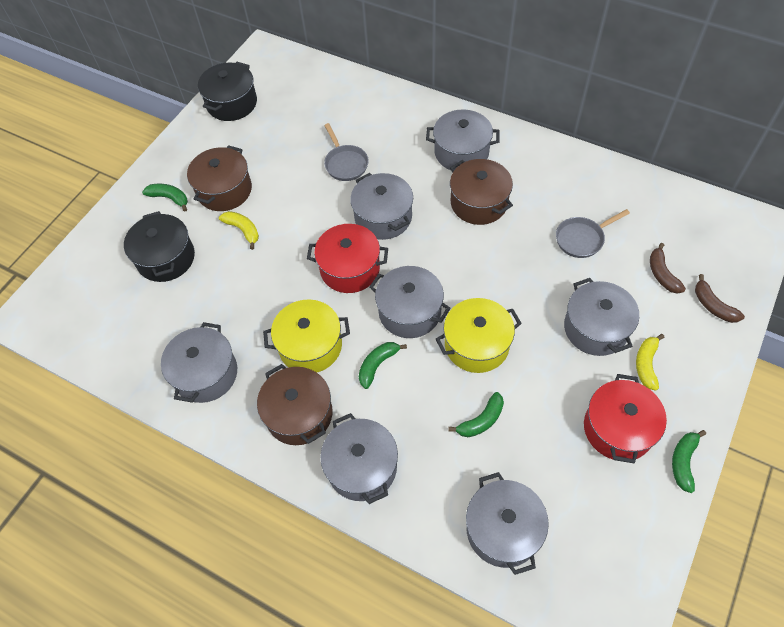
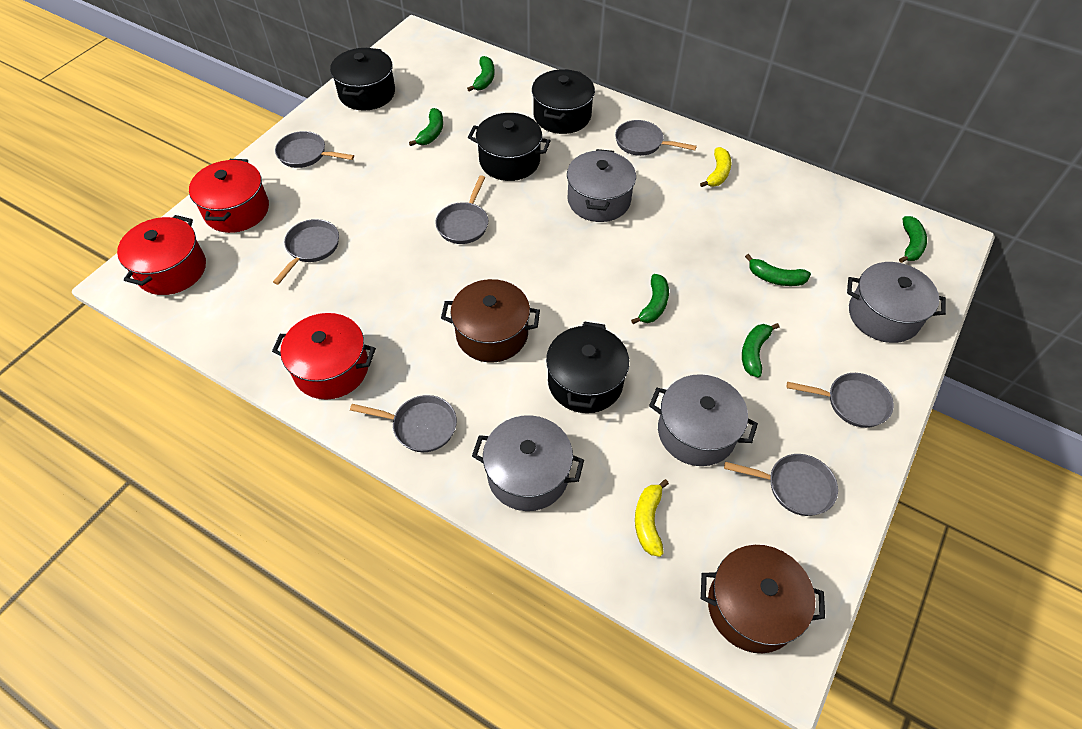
black pot: [124,211,195,282] [198,62,257,121] = 2 -> [330,48,395,110] [468,113,551,181] [532,69,595,134] [546,322,629,413] = 4
brown banana: [650,243,686,294] [695,274,745,323] = 2 -> none = 0
brown pot: [187,145,252,211] [257,364,333,445] [450,159,513,225] = 3 -> [441,279,540,362] [701,545,825,653] = 2
green banana: [142,184,188,212] [359,342,407,389] [448,392,504,437] [672,430,706,493] = 4 -> [409,108,443,146] [467,56,495,92] [631,274,669,324] [742,323,779,378] [745,254,811,286] [899,216,927,263] = 6
grey pan: [324,123,369,181] [556,209,630,258] = 2 -> [273,219,339,285] [275,131,354,168] [350,395,457,452] [435,175,488,244] [615,120,697,156] [724,454,838,516] [787,373,894,428] = 7
grey pot: [161,322,237,403] [321,413,398,504] [350,173,413,240] [369,266,451,338] [426,109,500,170] [466,472,549,575] [564,278,639,356] = 7 -> [472,415,584,511] [567,149,636,222] [649,374,758,466] [847,262,946,343] = 4
red pot: [307,224,388,293] [584,374,667,463] = 2 -> [117,215,206,295] [189,159,269,233] [272,313,376,400] = 3
yellow pot: [263,299,350,372] [436,298,522,373] = 2 -> none = 0

